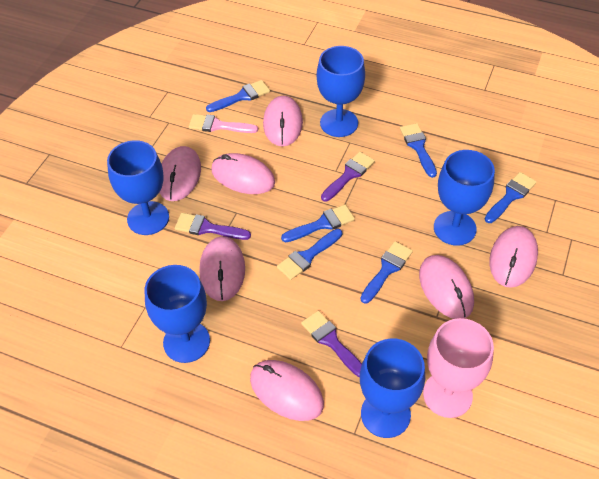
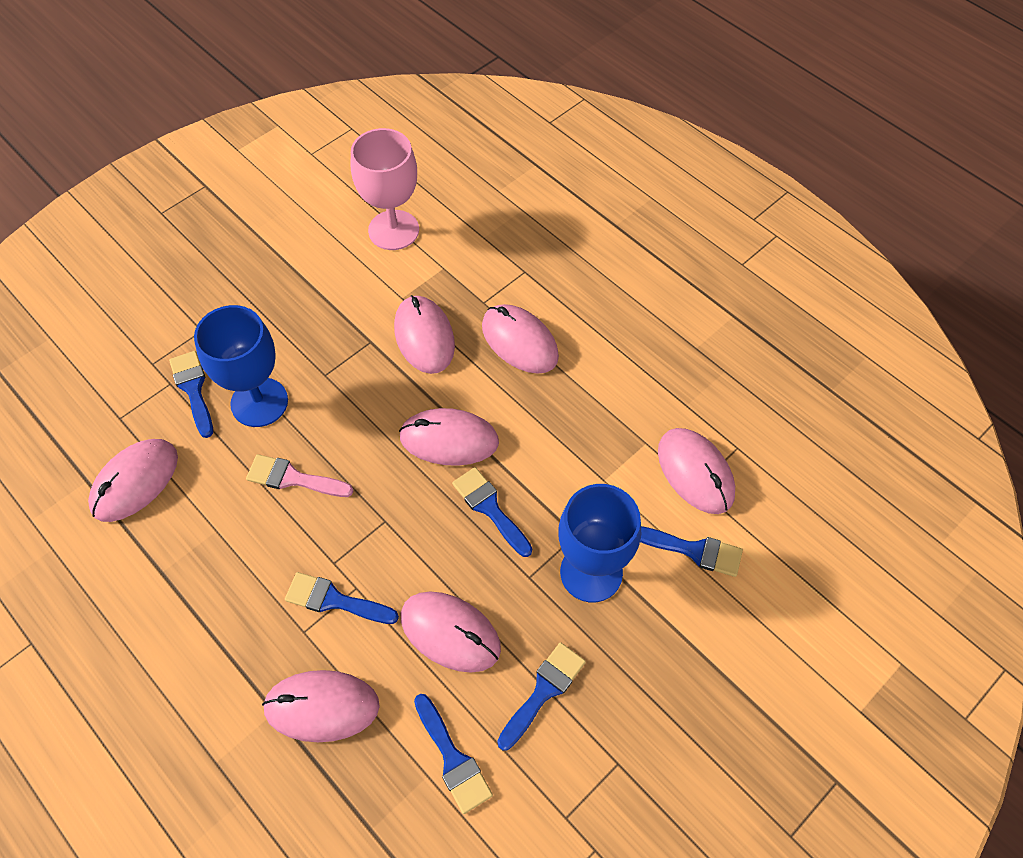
blue goblet: [107,140,169,235] [144,265,210,363] [317,46,365,137] [360,338,425,438] [434,150,495,246] = 5 -> [194,305,288,427] [558,484,641,602] = 2
purple brush: [175,213,251,240] [301,310,362,377] [321,151,375,202] = 3 -> none = 0

